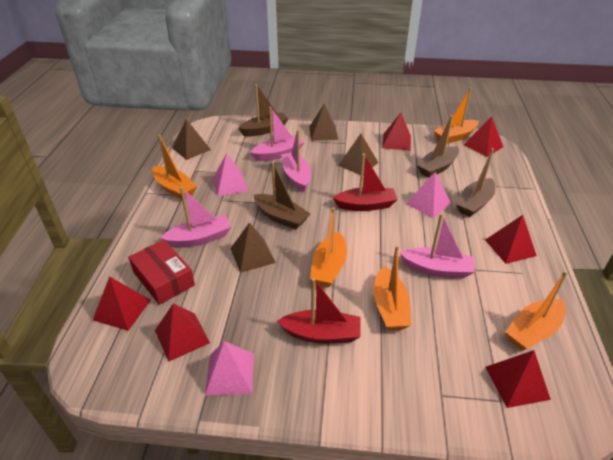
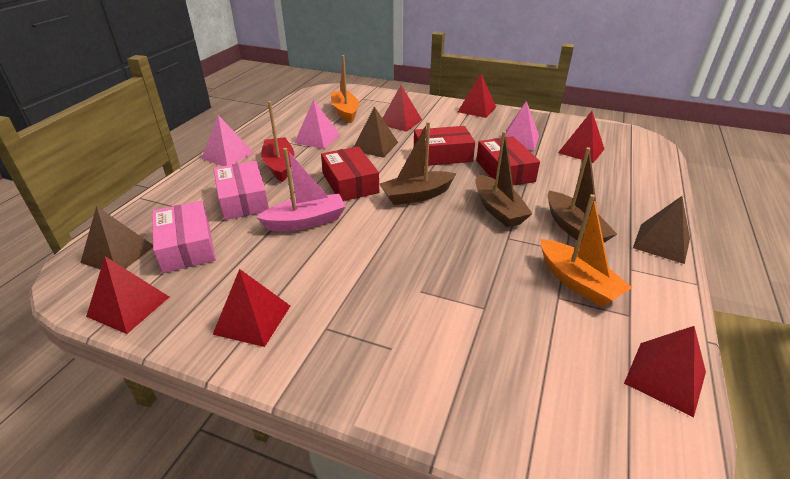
brown boat: [238,84,288,137] [254,162,310,229] [416,115,459,178] [456,148,495,217] = 4 -> [380,122,456,205] [476,131,533,228] [548,147,617,243] = 3
brown pyramid: [172,119,211,160] [230,222,276,273] [309,104,338,141] [338,134,379,175] = 4 -> [80,206,153,270] [354,106,398,158] [633,196,690,264] = 3
orange boat: [152,135,197,199] [310,207,347,287] [373,245,411,330] [433,88,479,144] [505,271,568,351] = 5 -> [331,55,359,123] [540,194,632,307] = 2
pink boat: [160,187,231,248] [250,107,304,161] [281,130,311,192] [400,213,475,278] = 4 -> [256,148,346,231] = 1
pink box: none = 0 -> [152,201,216,273] [213,161,269,220] = 2
red boat: [277,278,361,343] [333,154,398,211] = 2 -> [261,101,294,182] = 1
red box: [128,240,195,305] = 1 -> [321,146,379,201] [414,126,475,166] [476,136,540,185] = 3

